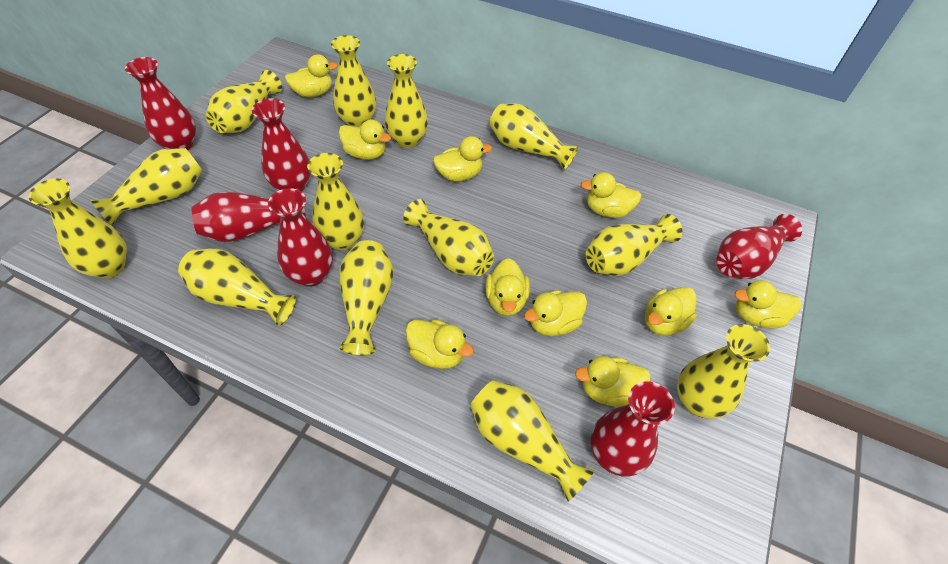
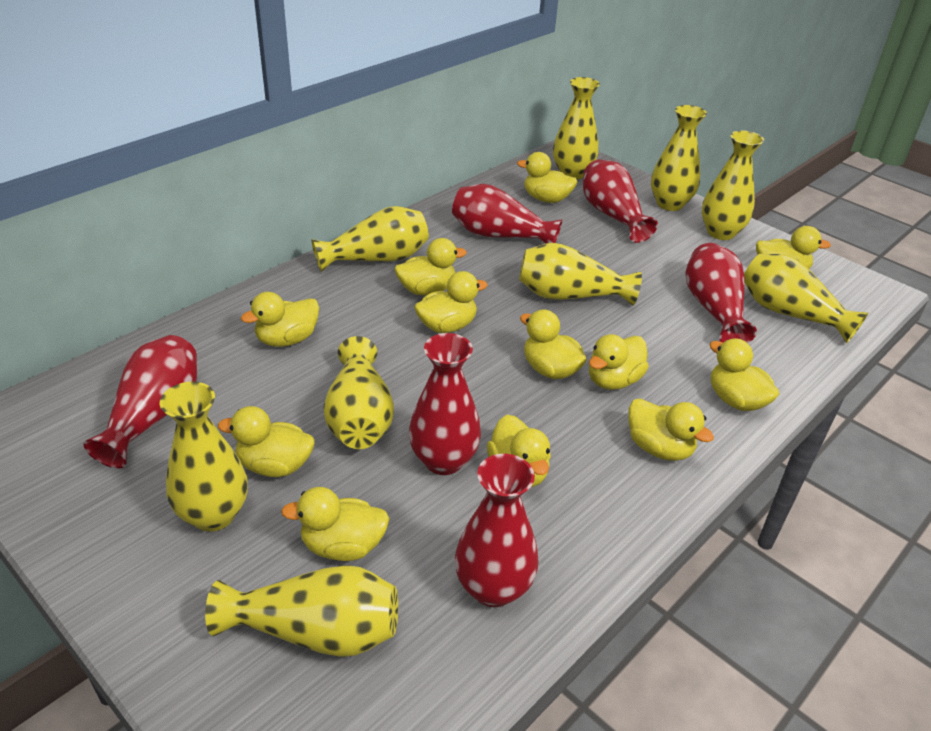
yellow duck: [285,54,338,97] [339,119,391,160] [405,319,474,369] [433,136,492,181] [485,258,530,316] [524,290,587,336] [575,356,651,407] [581,172,642,218] [645,287,697,336] [735,280,801,329] = 10 -> [218,406,314,477] [241,292,319,347] [281,487,390,561] [395,238,467,296] [414,271,488,333] [487,415,551,487] [517,152,577,203] [520,309,587,379] [589,334,649,390] [628,398,714,461] [709,338,779,411] [756,226,831,269] = 12
yellow vase: [29,178,127,279] [91,148,202,226] [178,249,296,326] [206,70,282,133] [307,153,364,251] [331,35,376,127] [339,240,393,355] [385,54,428,148] [403,199,494,276] [470,380,594,502] [489,103,578,170] [586,214,682,276] [677,324,770,419] = 13 -> [160,382,248,532] [205,565,398,657] [311,206,429,272] [324,336,394,449] [519,243,642,306] [553,77,600,179] [651,105,707,211] [702,130,764,240] [744,254,868,343] = 9

